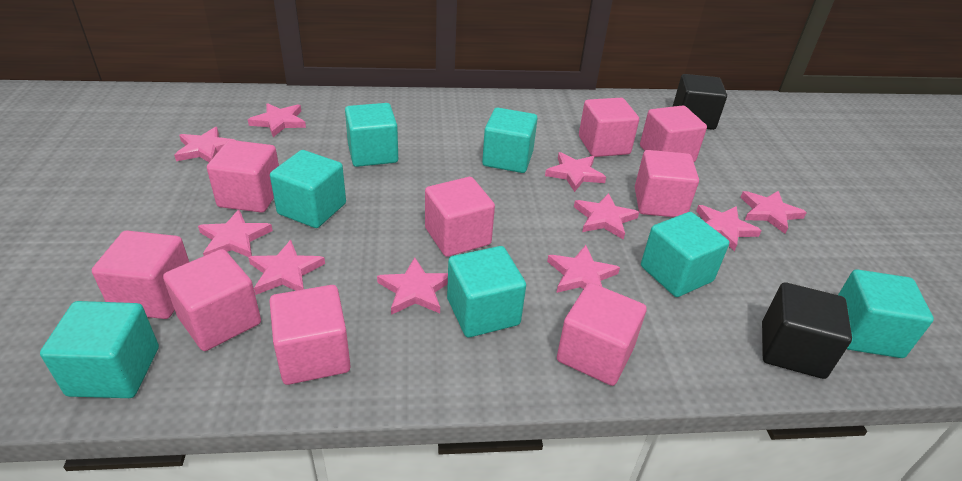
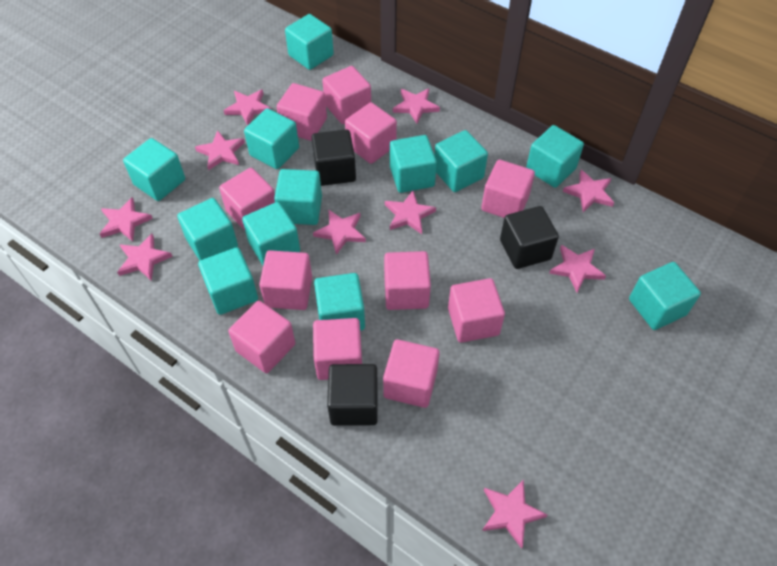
black cube: [673,74,727,130] [762,282,852,379] = 2 -> [311,129,356,186] [327,364,378,426] [500,206,559,269] = 3
pink cube: [92,231,189,319] [163,249,261,351] [207,140,279,213] [269,285,351,385] [425,177,495,257] [557,283,647,386] [579,98,639,157] [635,150,699,217] [640,105,707,162] = 9 -> [219,168,275,231] [228,301,295,373] [259,250,312,310] [277,83,327,141] [313,318,362,380] [322,66,371,124] [345,102,397,164] [383,339,440,408] [384,251,431,310] [448,278,505,343] [481,160,535,218] = 11
turquoise cube: [40,301,159,398] [270,150,346,228] [345,103,398,167] [447,246,526,337] [482,108,538,173] [641,212,729,297] [838,269,934,358] = 7 -> [123,138,185,201] [177,198,238,261] [198,247,258,315] [242,202,300,265] [244,108,299,169] [274,169,322,225] [285,14,334,70] [314,273,365,331] [390,135,437,193] [435,130,488,192] [526,125,584,188] [629,262,701,330] = 12

